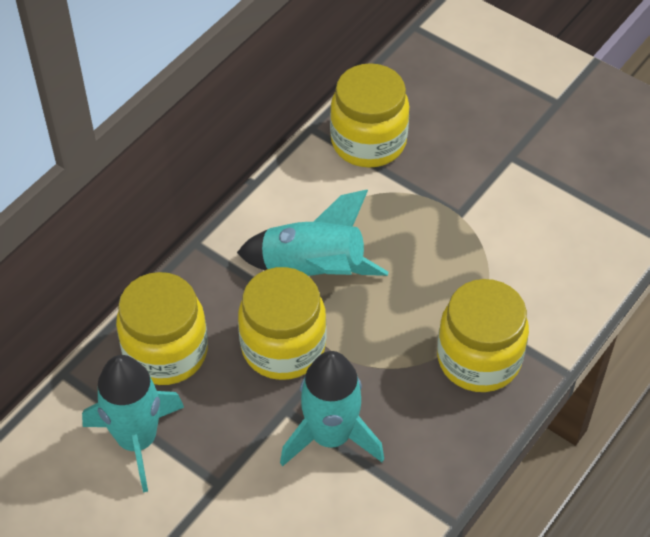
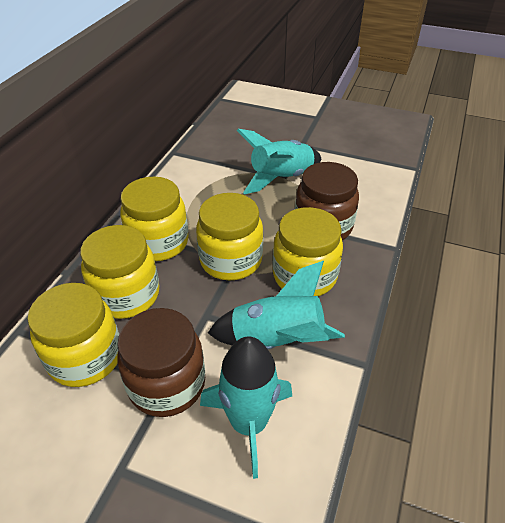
brown jar: none = 0 -> [117,308,205,417] [295,162,359,240] = 2
yellow jar: [116,272,208,385] [238,267,326,380] [330,63,409,168] [437,279,529,392] = 4 -> [27,283,119,387] [80,225,159,319] [120,177,189,261] [196,193,263,280] [273,207,343,296] = 5

